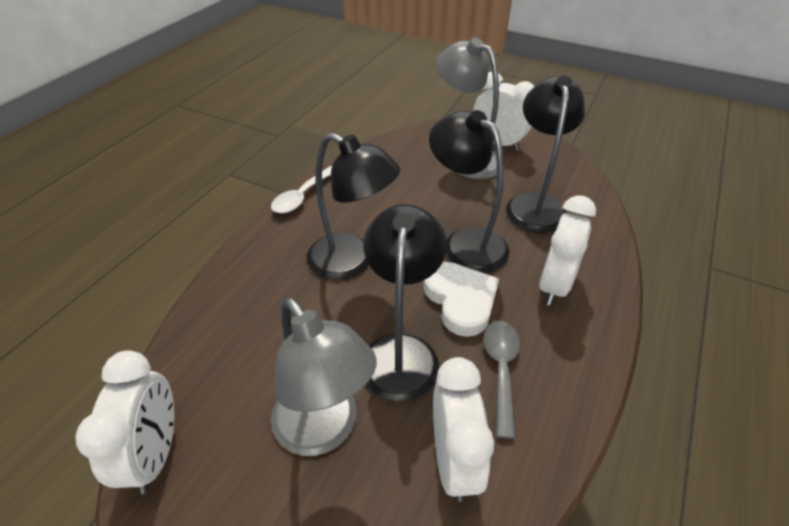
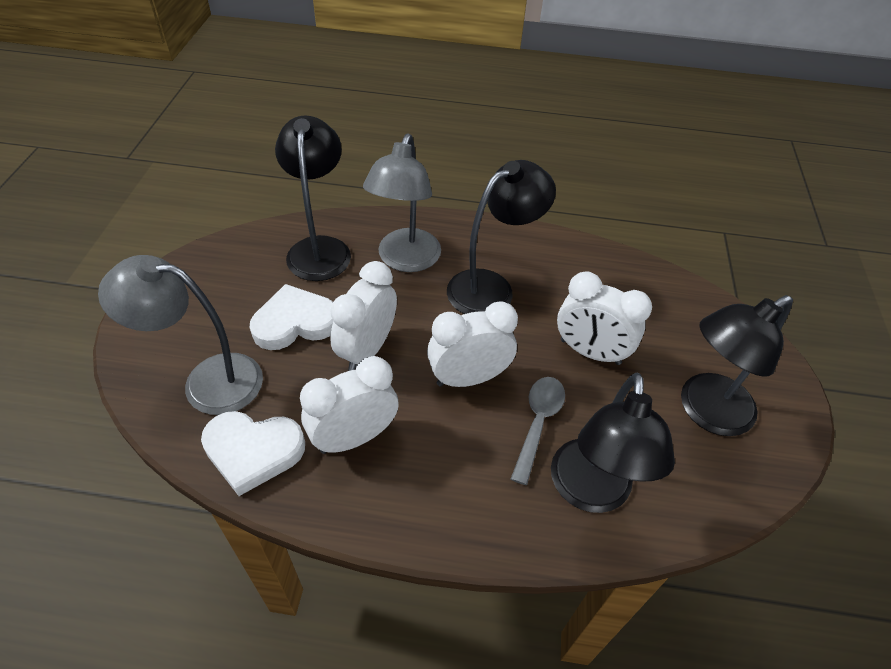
white heart: [423,262,499,337] = 1 -> [201,411,305,496] [250,284,333,350] = 2
white spoon: [271,166,332,213] = 1 -> none = 0

